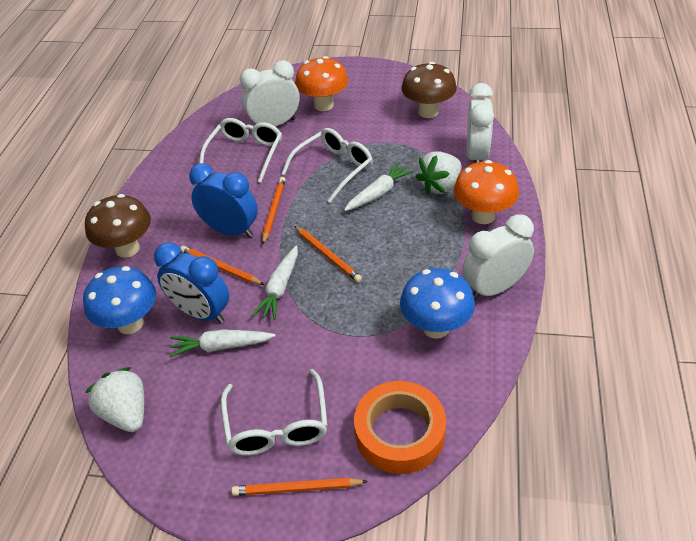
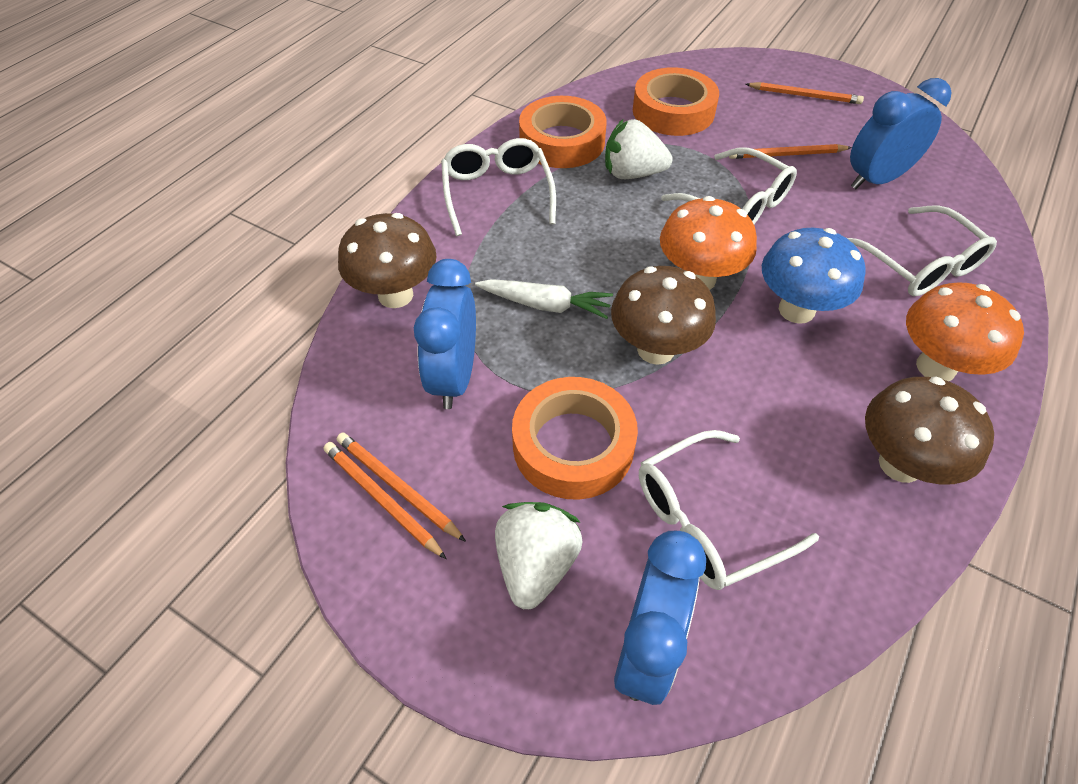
blue clock: [154,242,229,324] [189,163,258,237] = 2 -> [414,259,476,409] [614,531,706,705] [850,78,952,189] = 3
blue mushroom: [83,266,156,334] [400,268,475,339] = 2 -> [762,228,865,324] = 1
brown mushroom: [85,194,151,258] [401,62,457,118] = 2 -> [338,213,437,308] [611,266,716,365] [865,376,994,485] = 3
orange tape: [354,381,446,474] = 1 -> [512,377,638,500] [519,96,607,168] [633,67,719,136] = 3
white carrot: [169,329,276,358] [252,246,298,320] [344,163,414,211] = 3 -> [475,279,613,319] = 1
white clock: [240,60,300,126] [462,214,534,300] [467,83,494,163] = 3 -> none = 0
white glasses: [200,118,282,183] [221,369,328,456] [281,128,373,203] = 3 -> [441,138,556,236] [639,430,819,590] [661,147,797,224] [847,205,997,296] = 4

